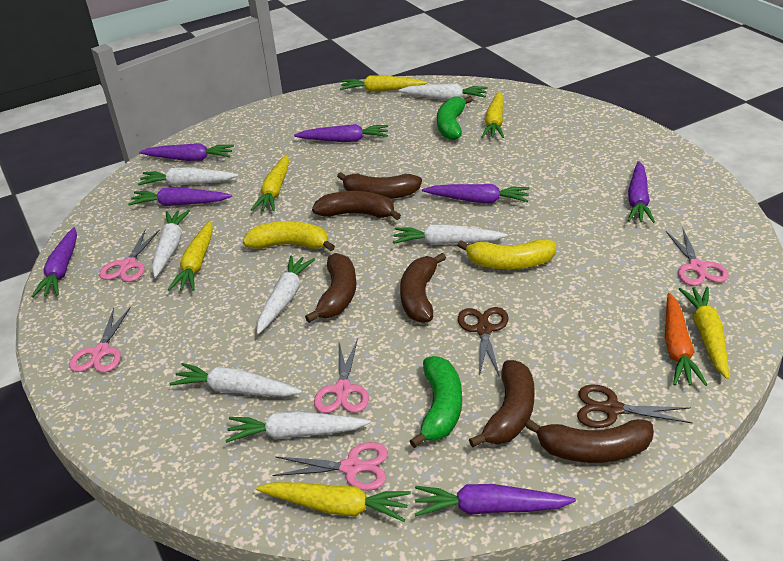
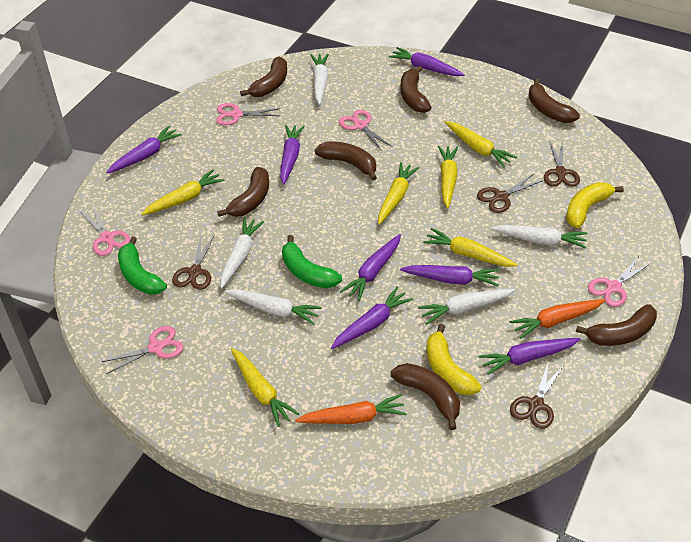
brown banana: [305,253,356,323] [312,191,401,220] [337,172,422,199] [400,253,446,323] [469,360,535,448] [525,419,654,463] = 6 -> [217,167,269,217] [240,57,287,97] [315,142,377,181] [391,363,460,430] [401,66,432,113] [528,79,580,123] [576,304,657,346] = 7
brown scissors: [458,307,509,377] [577,384,692,428] = 2 -> [172,235,215,290] [477,174,543,213] [510,361,564,429] [544,141,580,187] = 4
orange carrot: [665,293,708,386] = 1 -> [295,394,407,424] [509,299,605,339] = 2
white carrot: [138,167,238,186] [152,210,190,278] [170,363,302,397] [225,411,371,443] [257,255,315,334] [393,225,508,245] [398,84,488,100] = 7 -> [220,217,264,288] [224,289,322,325] [311,54,329,105] [418,289,515,324] [491,225,587,249] = 5

